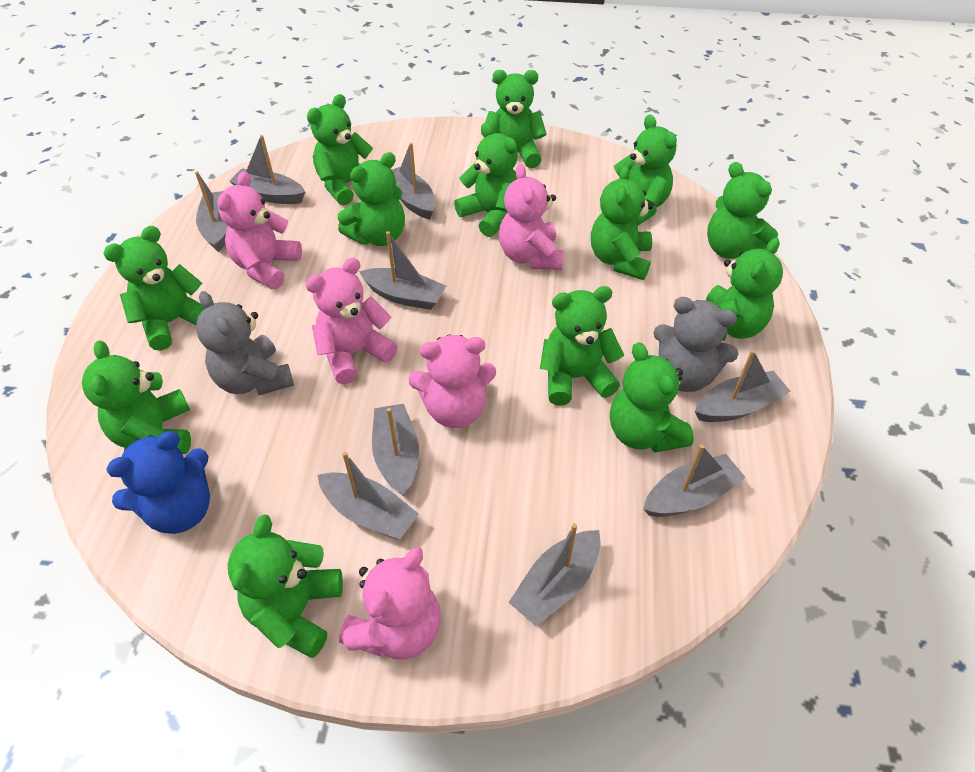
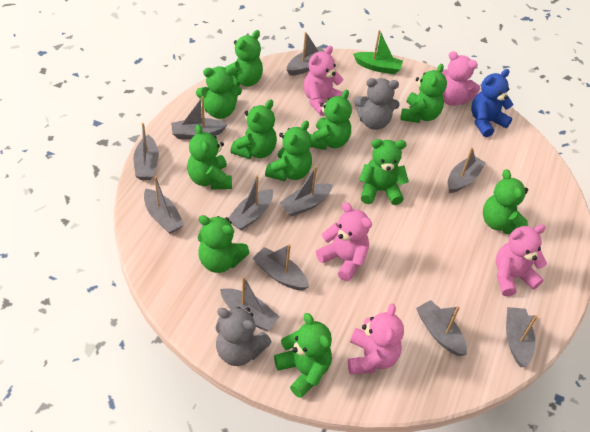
green boat: none = 0 -> [353,30,403,74] = 1
green teddy bear: [82,340,191,454] [103,226,205,351] [228,514,343,658] [307,94,373,205] [338,152,405,246] [454,123,518,237] [481,70,547,168] [540,286,624,406] [591,165,653,280] [610,342,694,453] [614,115,677,226] [706,238,783,341] [707,162,778,259] = 13 -> [187,124,232,190] [196,66,242,119] [198,215,250,273] [225,30,263,87] [230,99,277,159] [265,120,312,181] [274,313,332,398] [310,89,352,150] [359,139,409,205] [400,64,447,123] [483,169,528,234] = 11
grey boat: [195,171,228,252] [229,135,305,204] [318,452,419,540] [359,231,446,310] [372,404,419,497] [392,143,435,219] [508,523,601,626] [643,444,746,517] [695,350,791,422] = 9 -> [133,123,159,180] [144,176,185,234] [171,96,228,139] [220,277,280,331] [229,175,273,231] [253,244,309,291] [279,166,333,217] [287,32,325,76] [416,300,467,356] [447,147,486,193] [506,307,538,367] = 11

